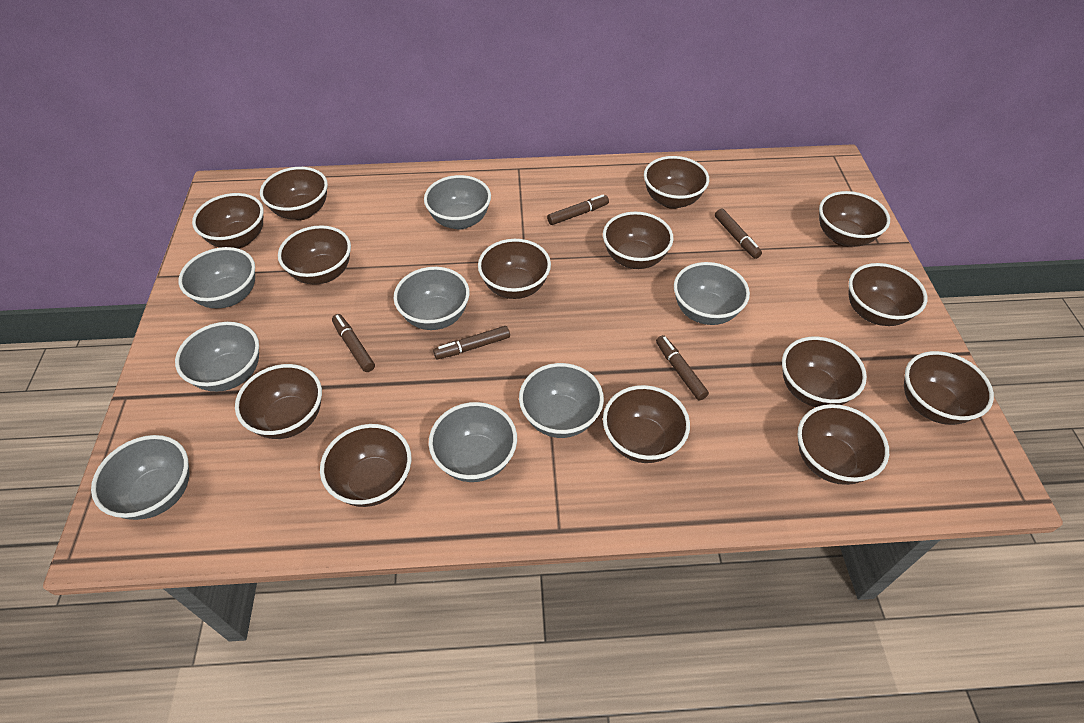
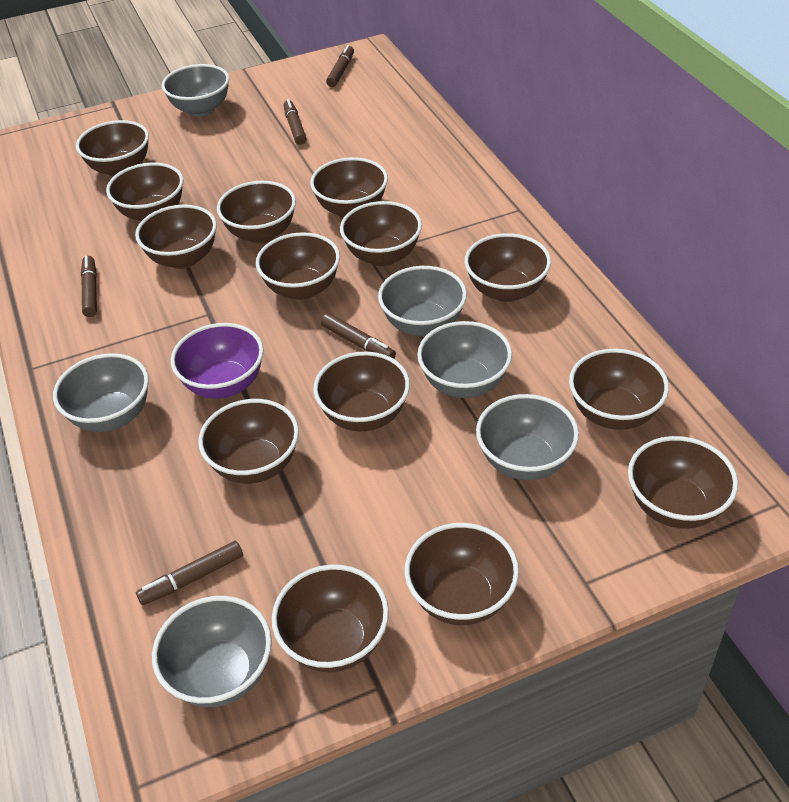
grey bowl: [91,435,189,520] [175,322,259,392] [178,247,255,308] [393,267,470,330] [424,175,491,229] [429,402,517,482] [519,363,604,438] [674,262,750,325] = 8 -> [53,353,149,432] [152,596,272,707] [162,64,229,117] [378,266,467,337] [417,321,512,398] [476,394,579,480] = 6
purple bowl: none = 0 -> [171,323,264,399] = 1

